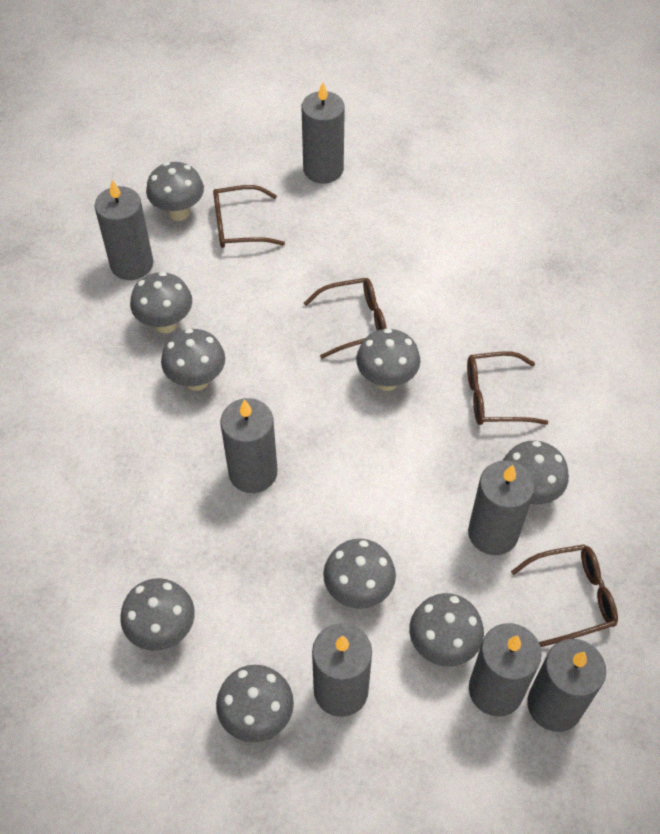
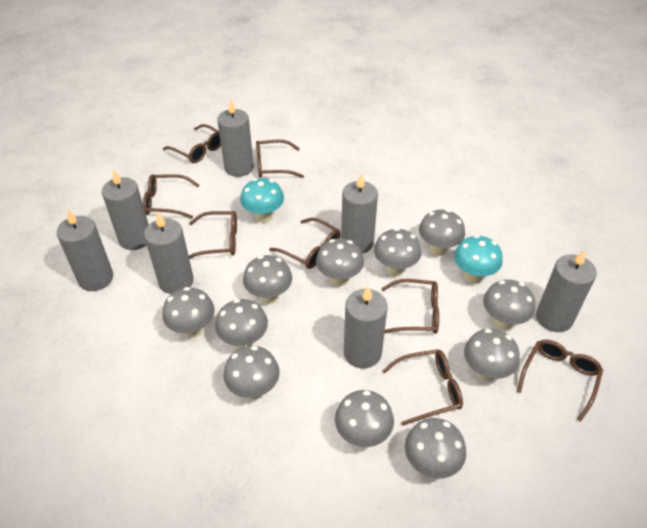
brown glasses: [213,185,285,248] [303,278,387,359] [467,351,548,425] [511,544,618,647] = 4 -> [143,174,199,219] [163,124,221,163] [189,211,237,259] [256,140,304,178] [269,217,340,269] [381,279,439,334] [383,349,463,426] [517,339,603,422] = 8
grey mushroom: [120,578,195,651] [130,272,192,333] [146,162,204,221] [161,328,225,391] [216,665,294,743] [323,539,396,609] [356,328,420,391] [409,593,484,666] [502,441,569,505] = 9 -> [162,287,215,338] [215,299,268,349] [223,346,279,399] [243,255,292,304] [316,238,364,286] [335,390,394,447] [374,228,421,276] [405,418,466,479] [419,210,465,256] [464,329,520,381] [483,280,535,330] = 11
turquoise mushroom: none = 0 -> [240,178,284,223] [454,235,503,283] = 2

